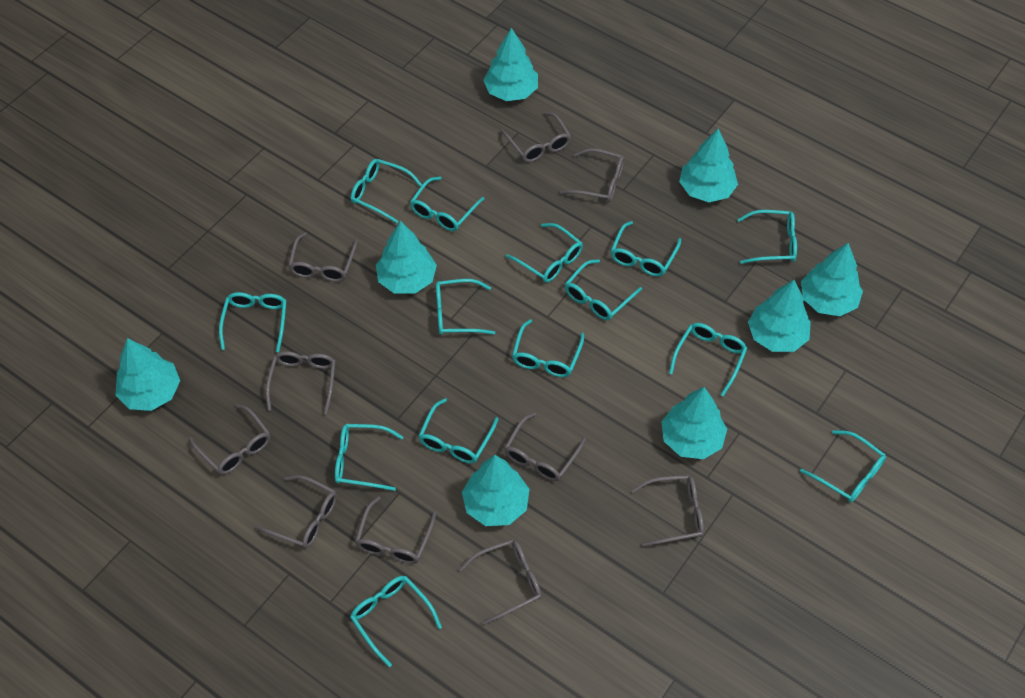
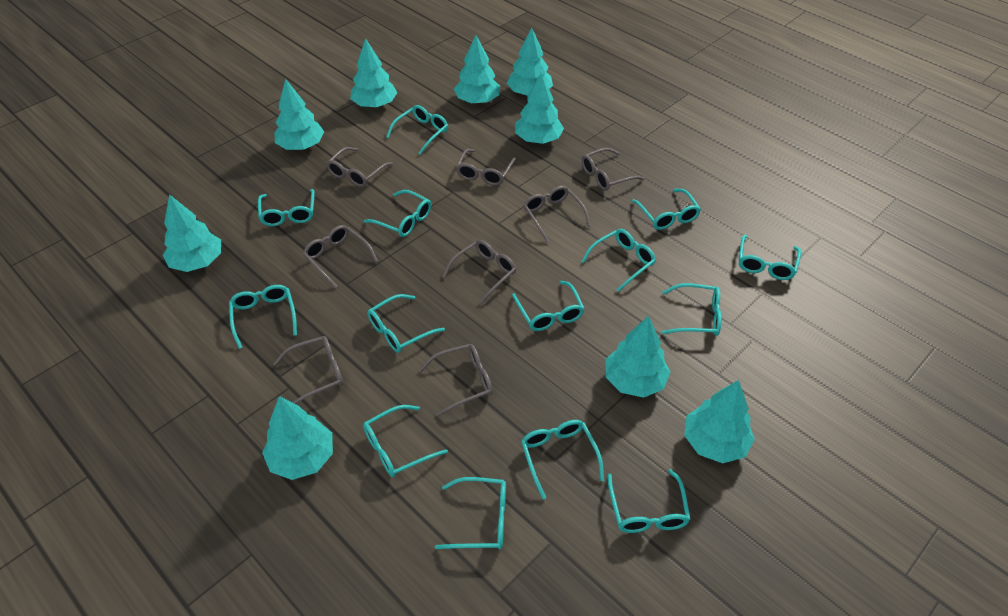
grey glasses: [189,404,270,475] [255,475,337,548] [266,351,336,415] [288,232,358,282] [355,496,436,564] [459,539,542,625] [501,112,571,162] [504,412,586,481] [560,148,624,202] [631,475,704,547] = 10 -> [273,336,344,404] [303,225,378,288] [326,147,393,187] [419,344,493,416] [442,240,516,304] [456,149,516,186] [523,186,591,242] [581,148,645,191] = 8
turquoise tree: [115,338,180,411] [376,221,437,293] [462,455,529,526] [483,28,538,101] [661,387,727,459] [679,128,738,202] [748,280,811,352] [801,243,863,316] = 8 -> [163,194,221,272] [262,396,333,480] [275,79,324,150] [350,38,397,108] [454,35,500,104] [507,27,553,96] [515,73,564,144] [606,316,670,398] [684,380,755,463] = 9

